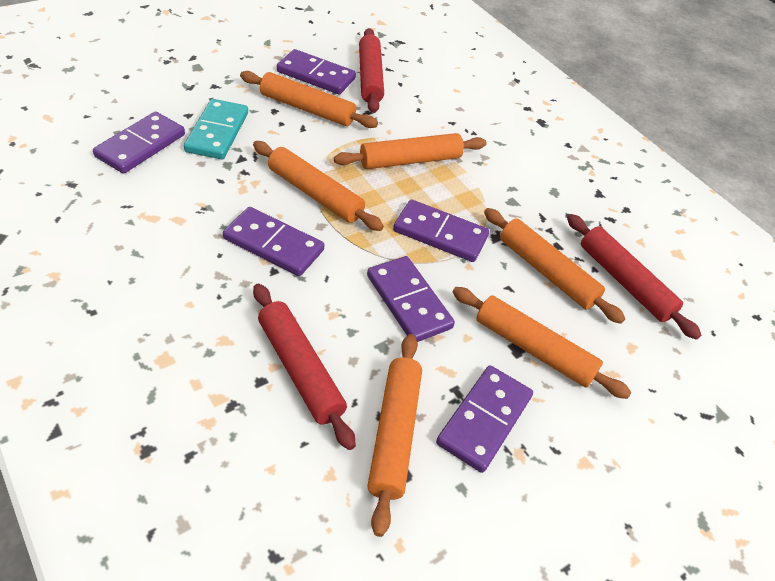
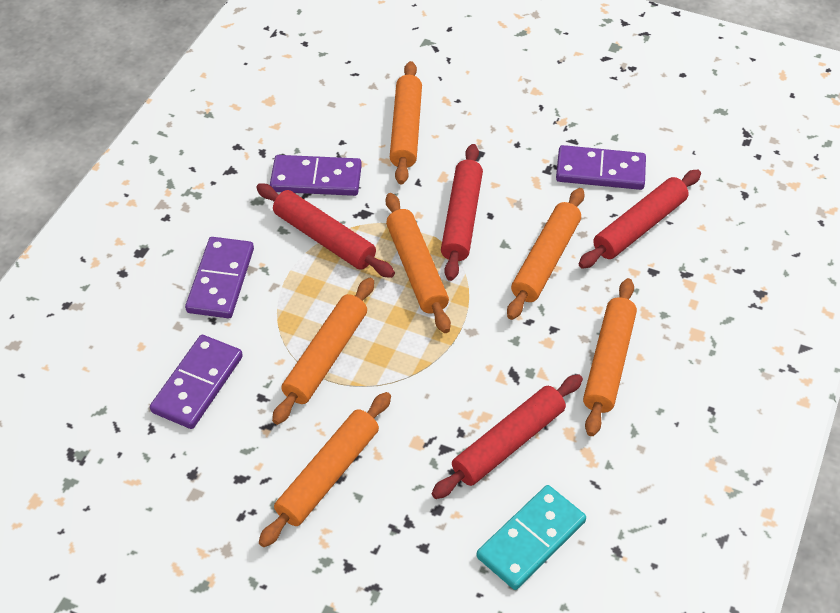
purple domino: [93,112,185,174] [223,207,324,276] [277,49,356,95] [367,256,455,342] [393,199,489,262] [436,365,533,473] = 6 -> [150,335,243,429] [185,237,254,318] [270,155,362,196] [556,145,646,190] = 4
red rolling pin: [253,284,356,450] [359,28,384,113] [567,214,701,340] = 3 -> [256,183,395,278] [432,374,583,499] [441,144,483,281] [579,170,701,269] = 4

